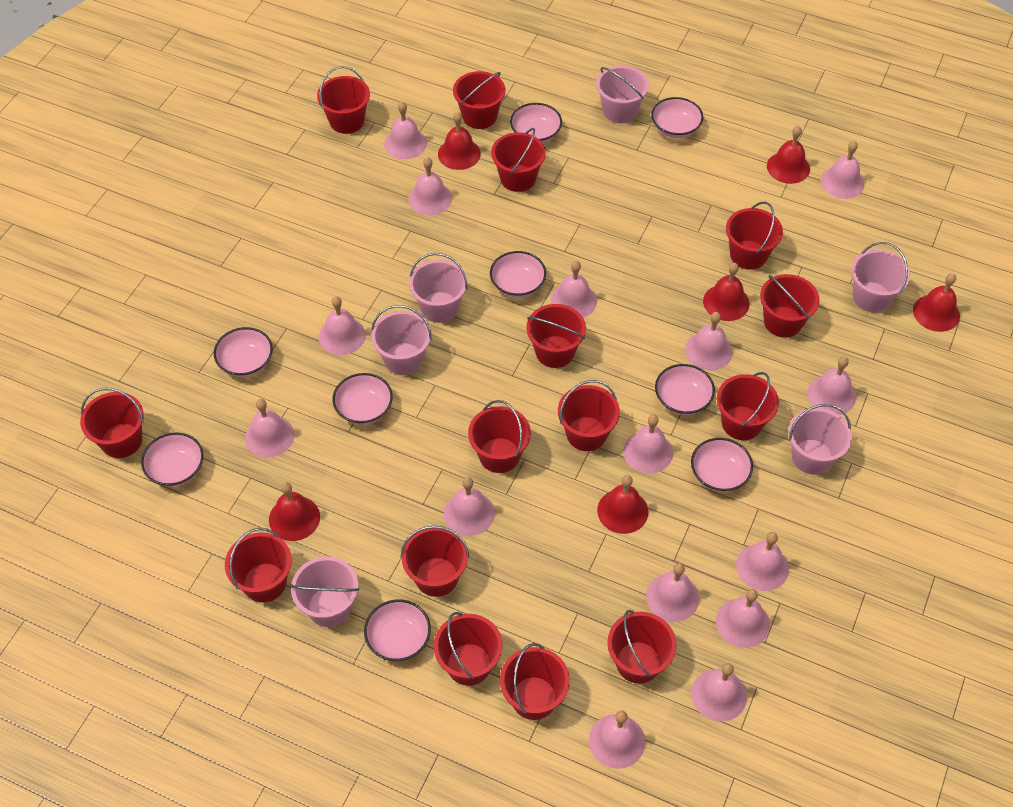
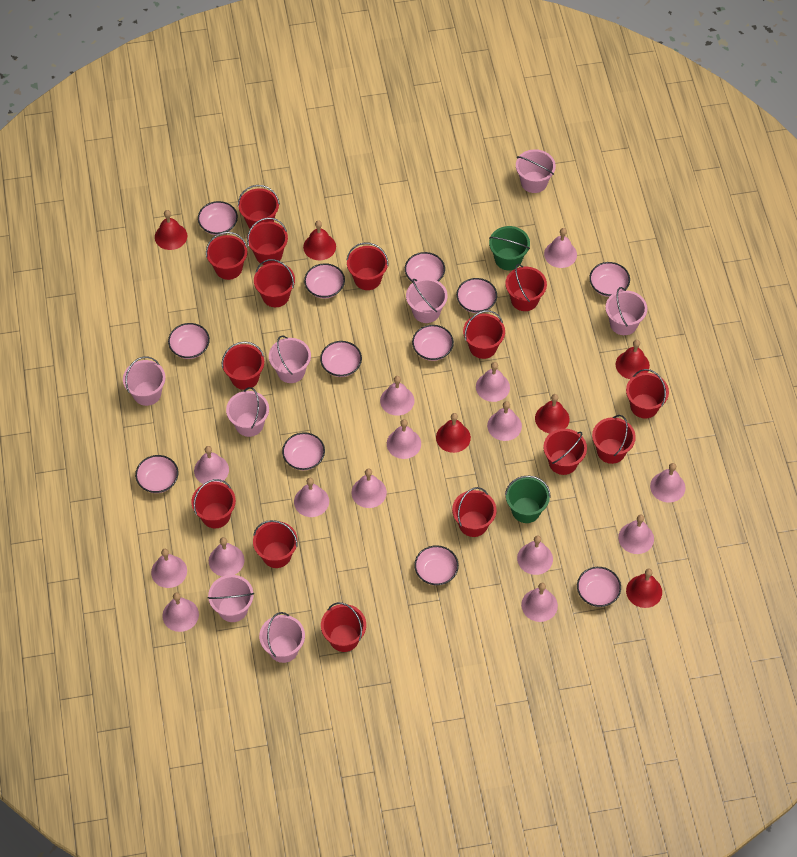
green bucket: none = 0 -> [489,226,530,270] [505,476,551,523] = 2
pink bowl: [141,432,203,487] [214,327,273,377] [332,373,393,425] [364,599,431,661] [490,251,546,298] [510,103,562,143] [651,97,703,138] [655,364,715,415] [691,438,753,492] = 9 -> [135,455,179,493] [168,323,210,359] [198,201,238,235] [282,432,325,470] [304,263,345,298] [320,341,362,377] [405,252,445,283] [412,325,454,361] [414,545,459,585] [456,278,497,313] [577,567,621,607] [589,262,630,297] = 12
pink bucket: [290,556,359,627] [371,305,432,375] [409,253,467,323] [596,66,649,123] [789,404,852,475] [851,242,910,312] = 6 -> [123,356,166,406] [208,575,254,622] [226,387,269,437] [259,612,305,663] [269,335,311,383] [406,278,448,323] [516,149,556,193] [605,287,647,335] = 8

